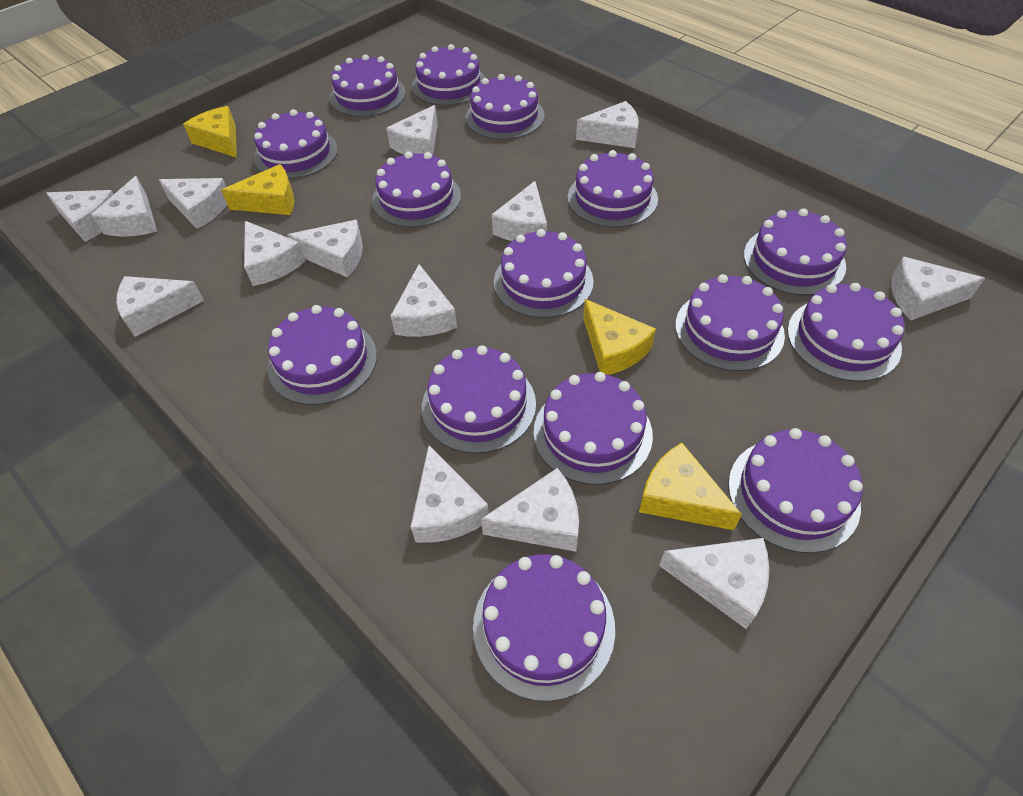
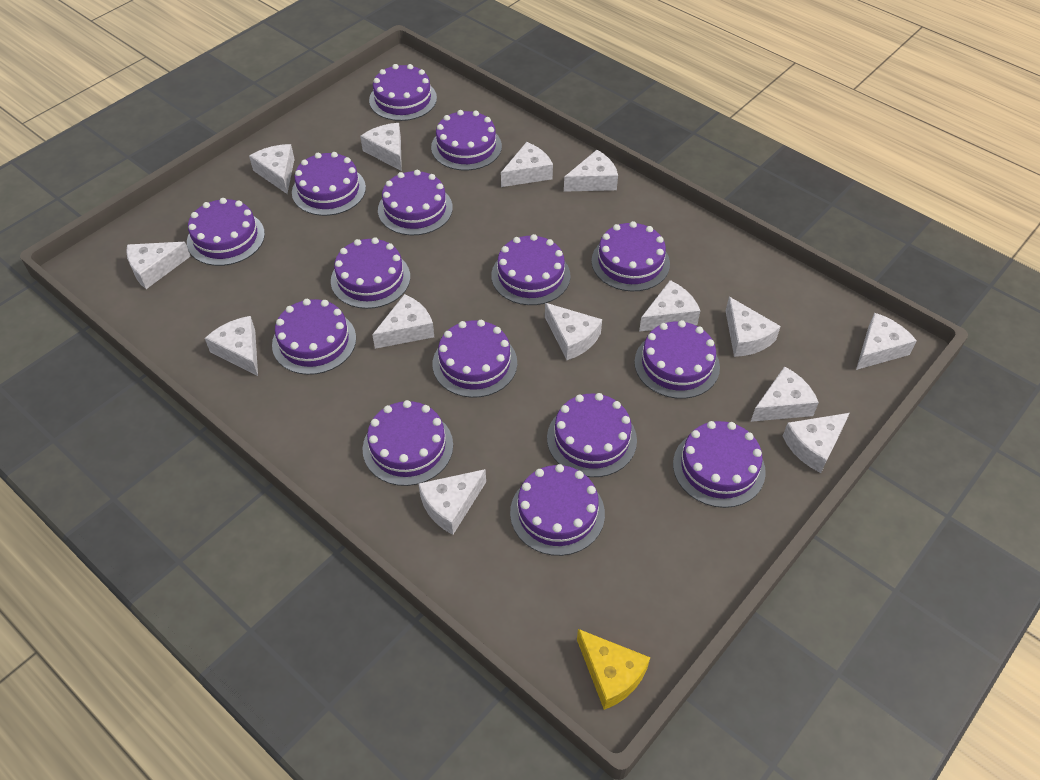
yellow cheese: [183,106,237,158] [221,164,294,215] [583,299,656,375] [639,443,742,530] = 4 -> [577,629,650,710] = 1

